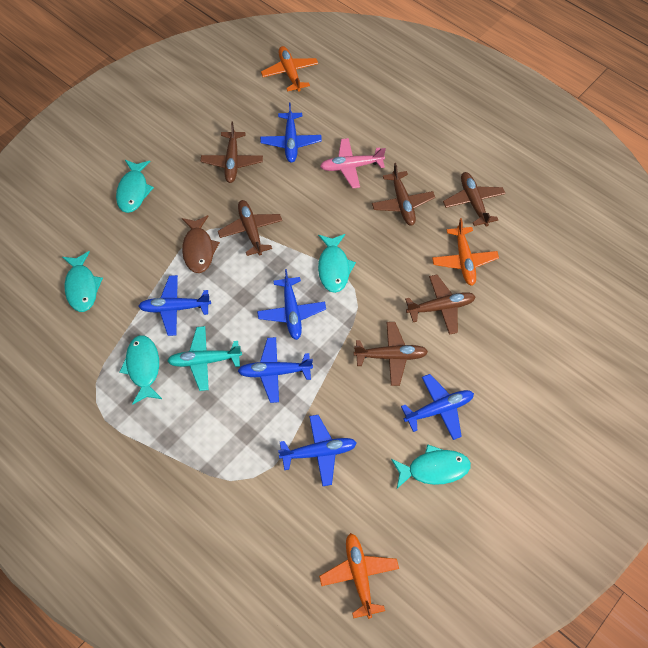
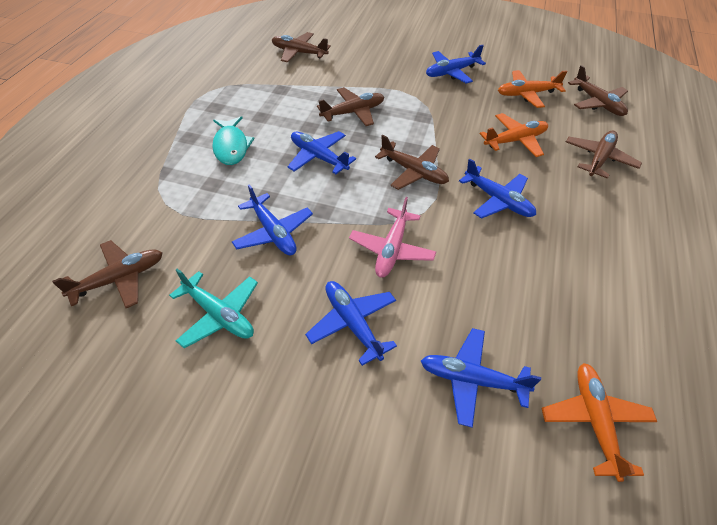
brown fish: [182,215,220,273] = 1 -> none = 0
turquoise fish: [62,251,103,312] [116,160,154,213] [120,335,162,405] [318,234,356,293] [391,444,471,488] = 5 -> [212,116,255,165] = 1

